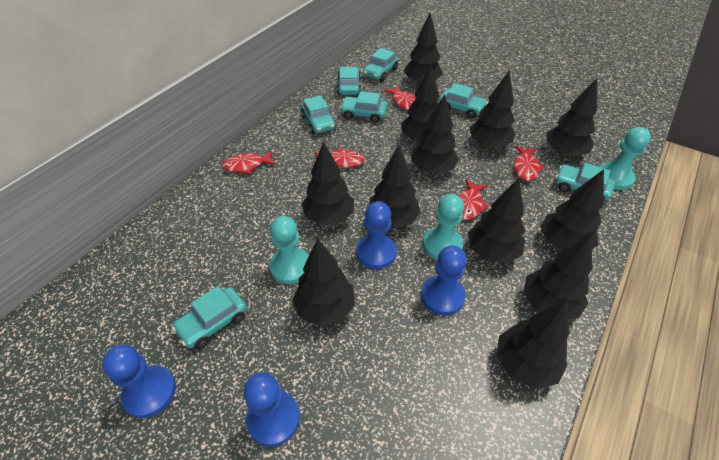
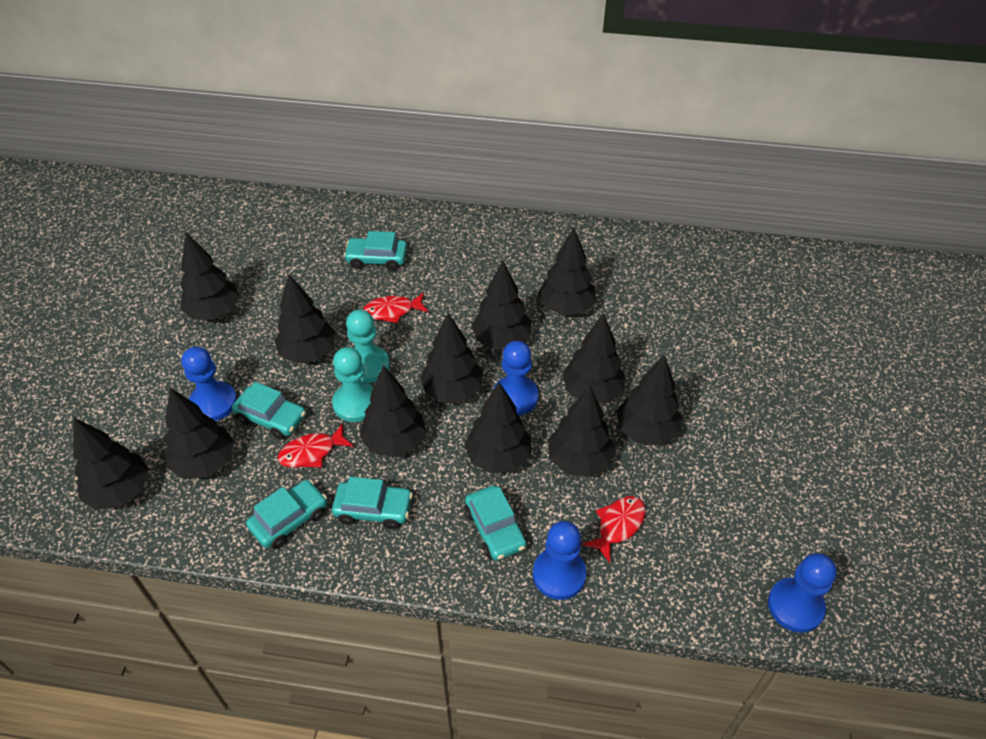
red fish: [222,151,276,174] [313,148,365,168] [384,85,416,110] [458,180,489,220] [514,146,544,181] = 5 -> [278,423,354,468] [363,292,429,324] [582,496,645,563] = 3
turquoise car: [172,286,247,349] [301,95,336,134] [337,67,361,95] [340,91,388,123] [363,48,398,81] [439,83,488,118] [555,163,615,201] = 7 -> [232,382,306,439] [246,480,327,549] [332,477,413,529] [344,231,407,271] [465,485,527,561] = 5
turquoise pawn: [269,216,309,284] [423,194,464,260] [600,127,651,190] = 3 -> [332,347,373,422] [346,309,390,383] = 2

